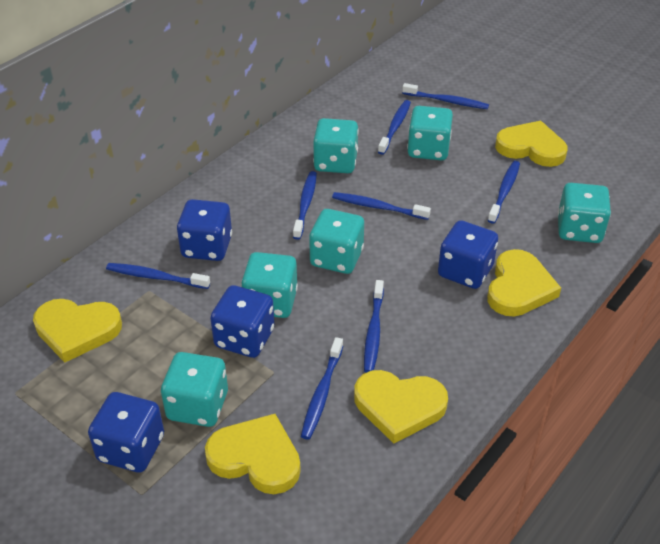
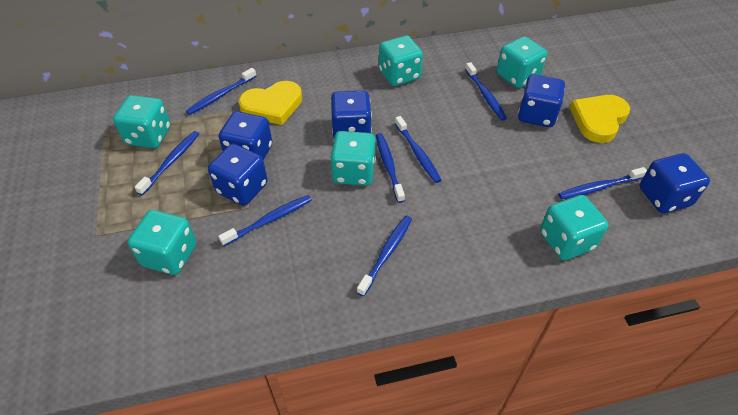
blue dice: [88,392,164,472] [177,199,232,261] [210,285,275,358] [438,220,498,289] = 4 -> [208,144,268,206] [219,111,272,160] [331,91,372,138] [518,74,565,127] [639,153,710,213] = 5
yellow heart: [33,299,122,362] [205,414,301,494] [354,370,448,444] [487,249,561,316] [495,121,568,167] = 5 -> [239,81,302,125] [570,95,630,143] = 2

